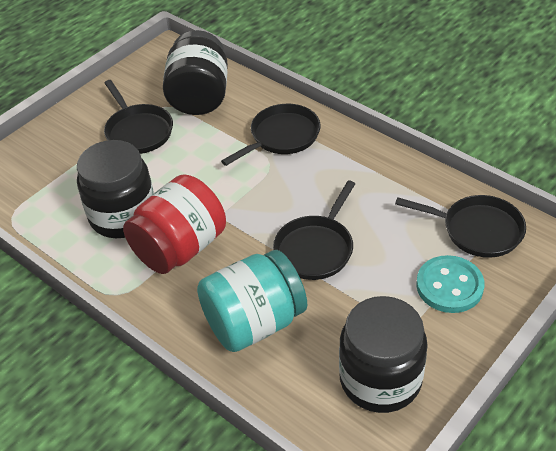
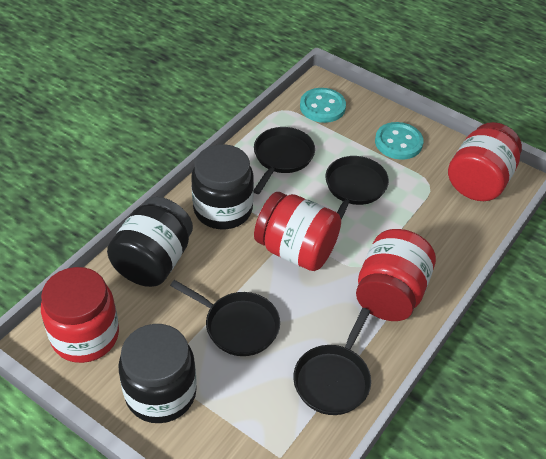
red jar: [123,174,226,274] = 1 -> [41,267,119,363] [254,192,341,271] [356,229,436,321] [448,122,522,201] = 4
turquoise button: [416,255,484,313] = 1 -> [300,88,346,123] [375,122,424,160] = 2
turquoise jar: [197,250,307,352] = 1 -> none = 0

